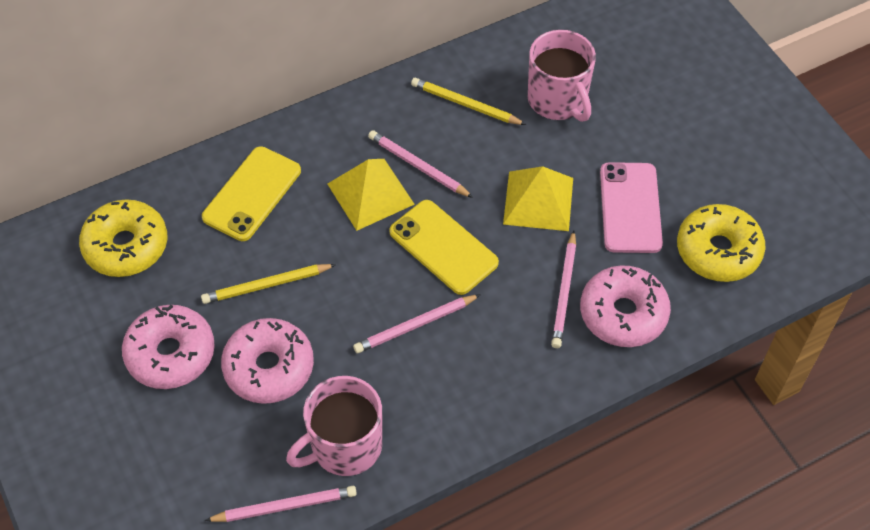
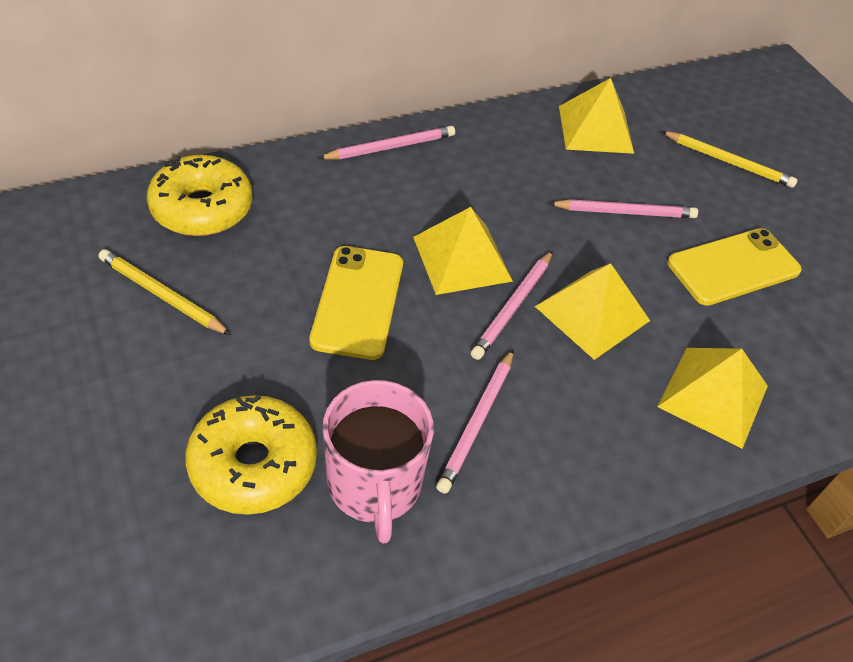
pink donut: [122,305,215,389] [221,318,314,404] [580,265,671,347] = 3 -> none = 0
pink mug: [286,376,382,476] [528,30,596,122] = 2 -> [323,380,434,543] = 1
pink phone: [600,162,663,253] = 1 -> none = 0
yellow pyramid: [328,159,415,231] [503,166,573,231] = 2 -> [413,207,513,295] [535,263,650,360] [559,78,634,154] [657,348,768,449] = 4

